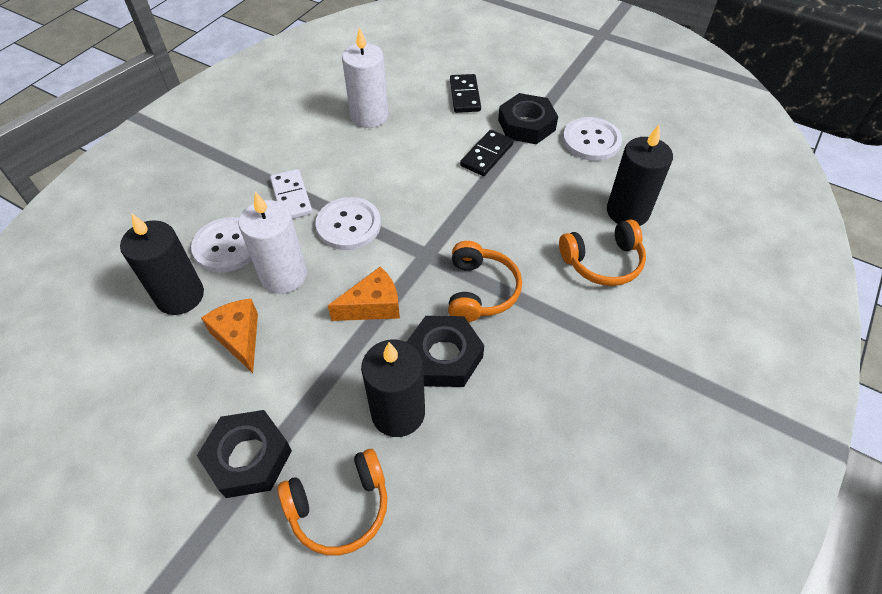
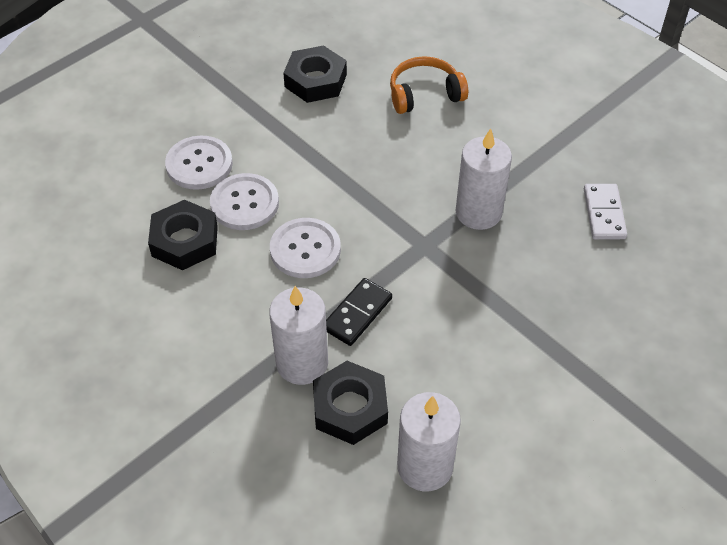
black candle: [120,213,204,315] [361,340,425,437] [607,125,673,226] = 3 -> none = 0
black domino: [450,74,481,113] [460,130,514,176] = 2 -> [326,278,392,346] = 1
orange cheese: [201,299,258,373] [328,266,400,321] = 2 -> none = 0
orange headphones: [278,449,387,556] [448,241,522,322] [559,219,646,286] = 3 -> [390,56,468,114] = 1
white candle: [238,192,307,294] [342,27,388,128] = 2 -> [269,286,328,385] [397,392,461,492] [455,128,512,230] = 3

